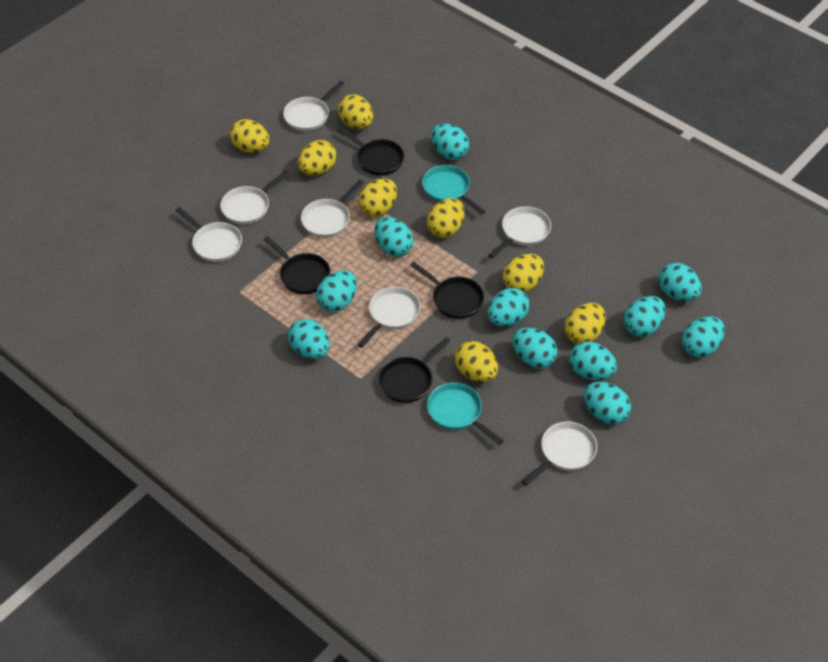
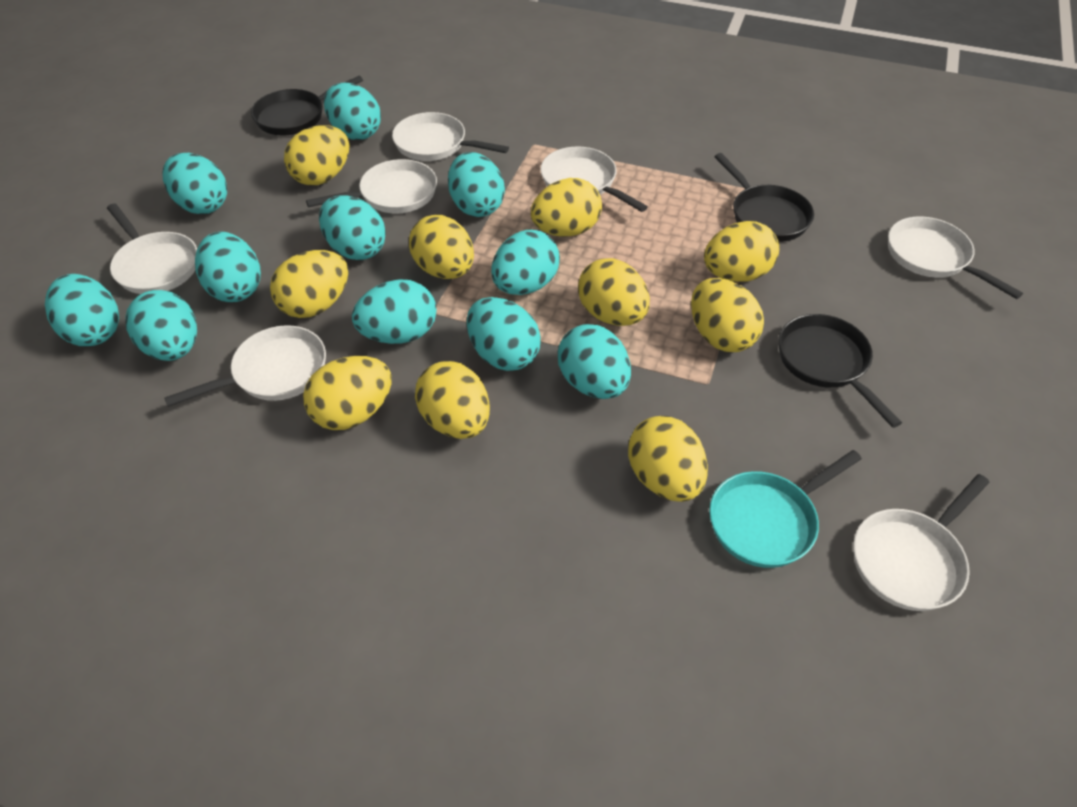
black pan: [264,236,330,294] [337,127,404,175] [379,337,451,403] [410,262,484,319] = 4 -> [251,76,363,135] [714,153,814,242] [778,314,902,428] = 3
turquoise pan: [422,165,486,215] [427,383,504,445] = 2 -> [709,450,862,568] = 1
yellow egg: [230,119,270,153] [298,140,336,175] [338,94,373,129] [358,179,397,217] [427,198,465,238] [455,341,498,382] [503,254,544,293] [564,303,606,344] = 8 -> [270,250,348,318] [284,125,349,186] [303,356,392,430] [409,215,474,279] [415,361,490,439] [531,178,602,237] [578,258,650,326] [628,416,708,502] [691,278,764,352] [704,221,779,282] = 10

